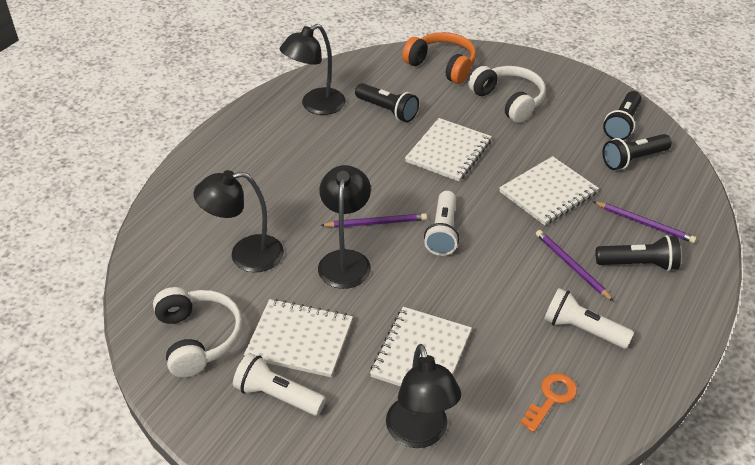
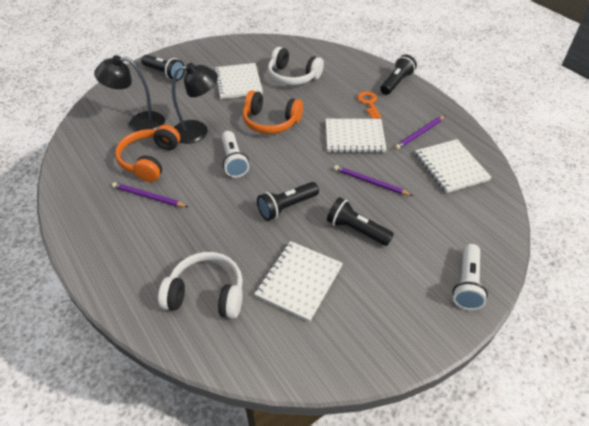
black lamp: [193,170,284,272] [280,24,346,115] [318,165,371,289] [386,344,462,448] = 4 -> [94,55,165,132] [172,63,218,144] = 2
orange headphones: [402,32,476,84] = 1 -> [115,125,180,182] [243,90,303,134] = 2
white flashlight: [233,353,326,416] [424,191,459,256] [544,288,634,349] = 3 -> [222,131,249,178] [452,244,488,310] = 2

